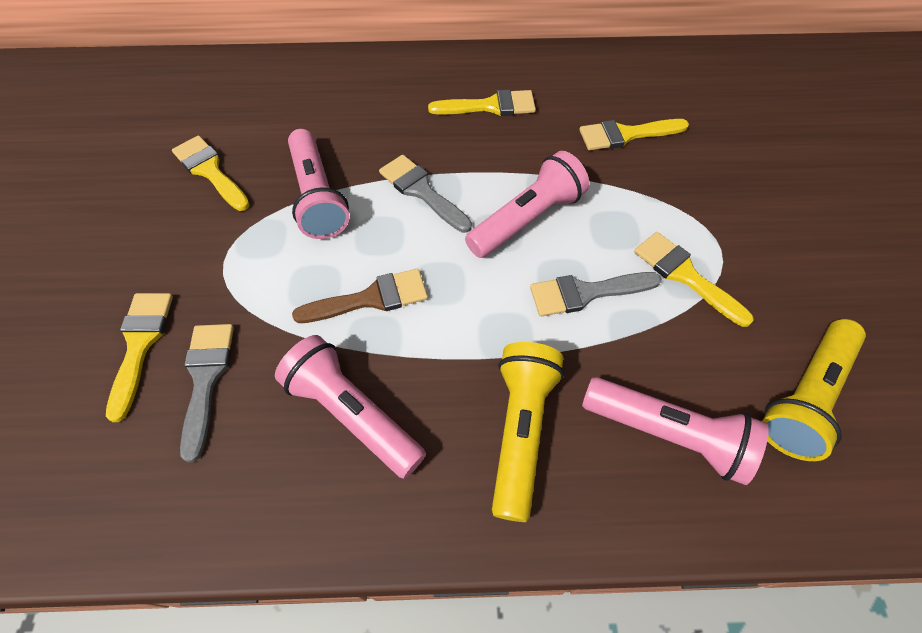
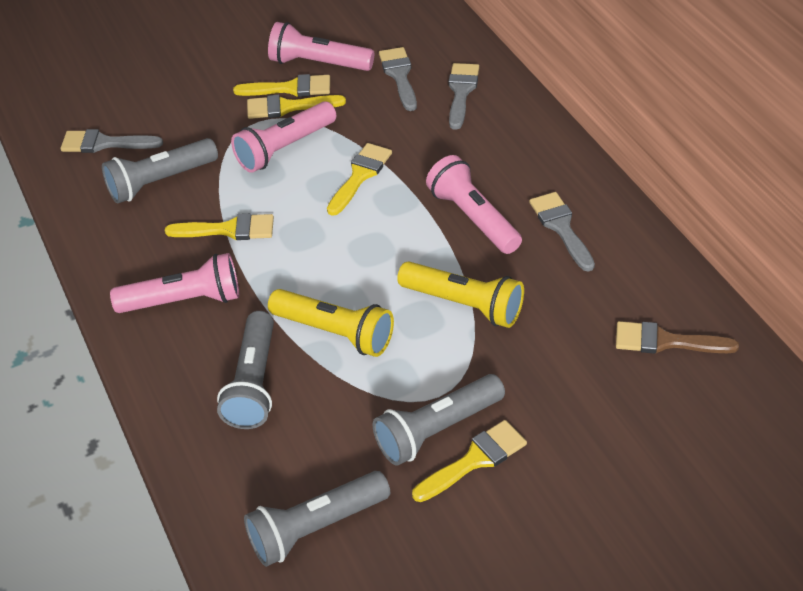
grey brush: [180,324,234,462] [379,155,472,233] [530,272,661,316] = 3 -> [61,129,163,153] [379,47,417,111] [448,63,479,130] [529,192,595,272] = 4
grey flashlight: none = 0 -> [102,138,218,204] [217,311,274,429] [244,471,390,567] [372,374,505,466] = 4

